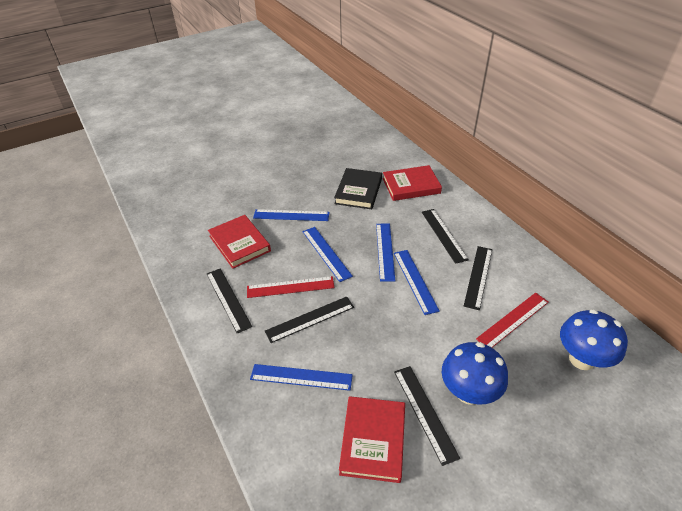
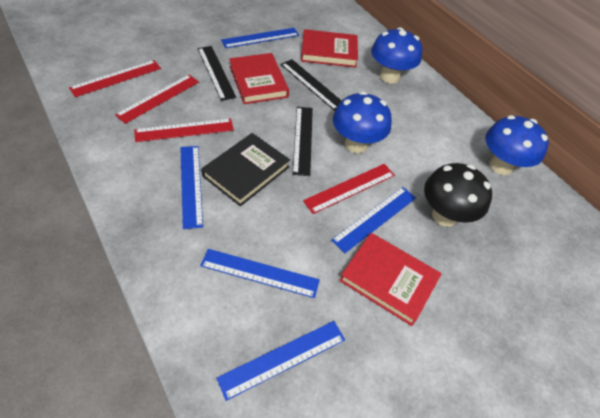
black mushroom: none = 0 -> [424,163,492,227] = 1
black ruler: [207,268,252,334] [265,296,354,343] [394,366,460,466] [422,209,469,264] [464,246,492,310] = 5 -> [198,46,236,101] [281,59,342,111] [292,107,313,176] = 3
blue mushroom: [442,342,508,405] [560,309,628,370] = 2 -> [333,91,392,153] [371,27,422,83] [486,115,549,175] = 3
red ruler: [247,276,335,298] [476,293,549,348] = 2 -> [69,60,161,97] [115,75,199,124] [134,118,234,142] [303,164,395,214] = 4

